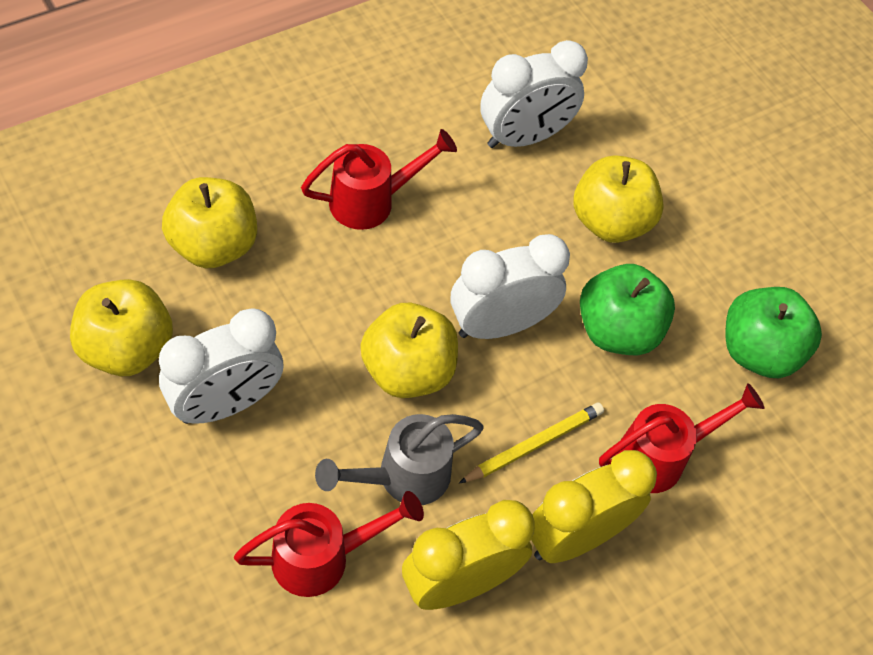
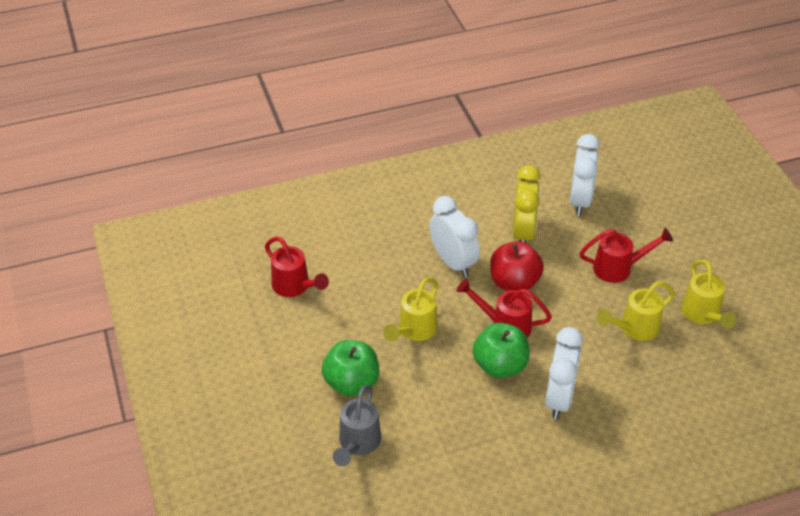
red apple: none = 0 -> [490,241,544,291] = 1
yellow apple: [70,279,173,376] [162,177,257,268] [360,303,458,398] [574,156,664,243] = 4 -> none = 0
yellow clock: [402,500,535,610] [531,450,657,563] = 2 -> [513,165,541,243] = 1
yellow pencil: [459,402,604,483] = 1 -> none = 0
yellow watering can: none = 0 -> [383,278,438,341] [597,281,675,341] [681,260,736,329] = 3

